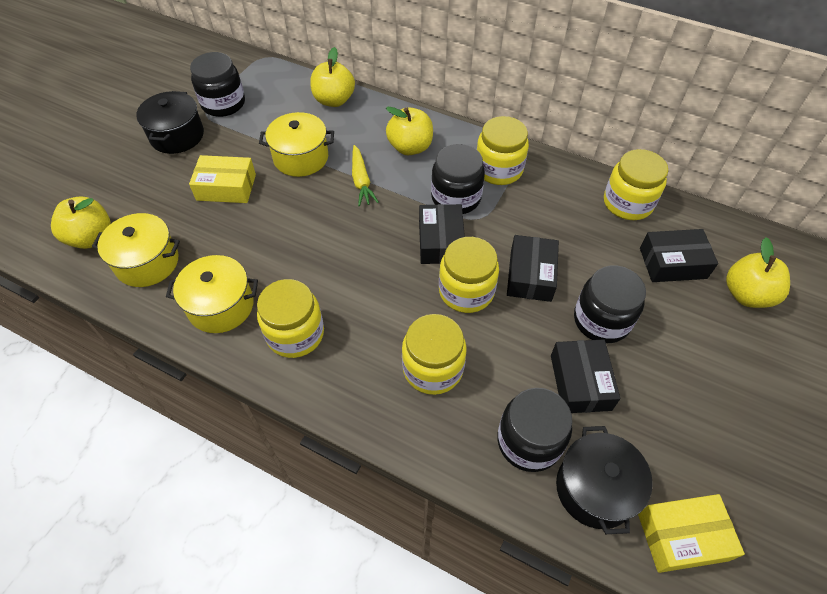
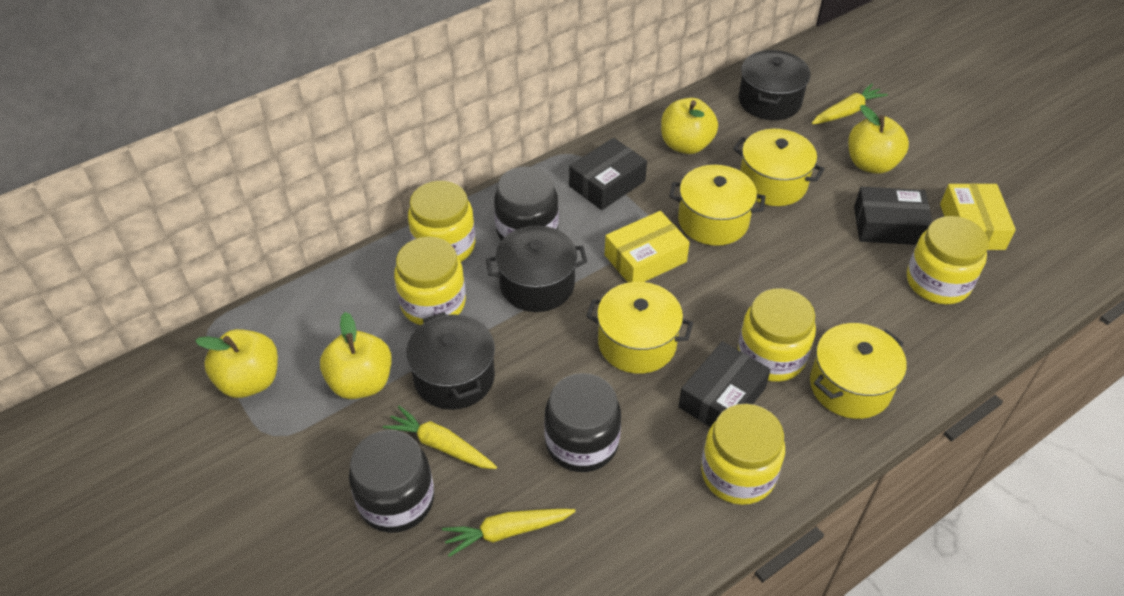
black box: [419,204,465,264] [507,235,559,302] [551,339,620,413] [640,229,718,282] = 4 -> [569,138,647,210] [678,341,771,427] [854,187,933,245] = 3
black jar: [190,52,245,117] [431,144,485,214] [497,388,572,472] [574,266,646,343] = 4 -> [349,430,434,533] [494,166,559,241] [544,373,621,472] = 3
black pot: [136,91,204,154] [556,426,653,534] = 2 -> [406,312,495,410] [486,225,587,312] [738,50,810,120] = 3
yellow carrot: [352,145,379,206] = 1 -> [383,406,497,469] [442,509,576,557] [812,84,888,124] = 3
yellow pot: [92,213,180,287] [166,255,258,333] [259,112,334,177] = 3 -> [586,282,693,374] [669,165,766,246] [733,129,825,206] [810,323,907,419] = 4

